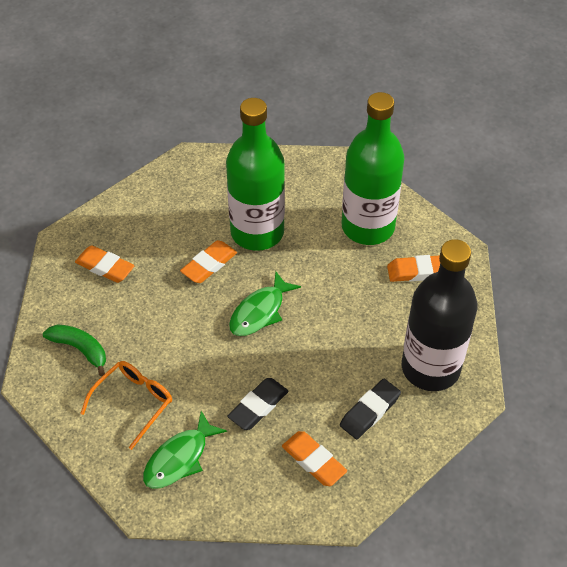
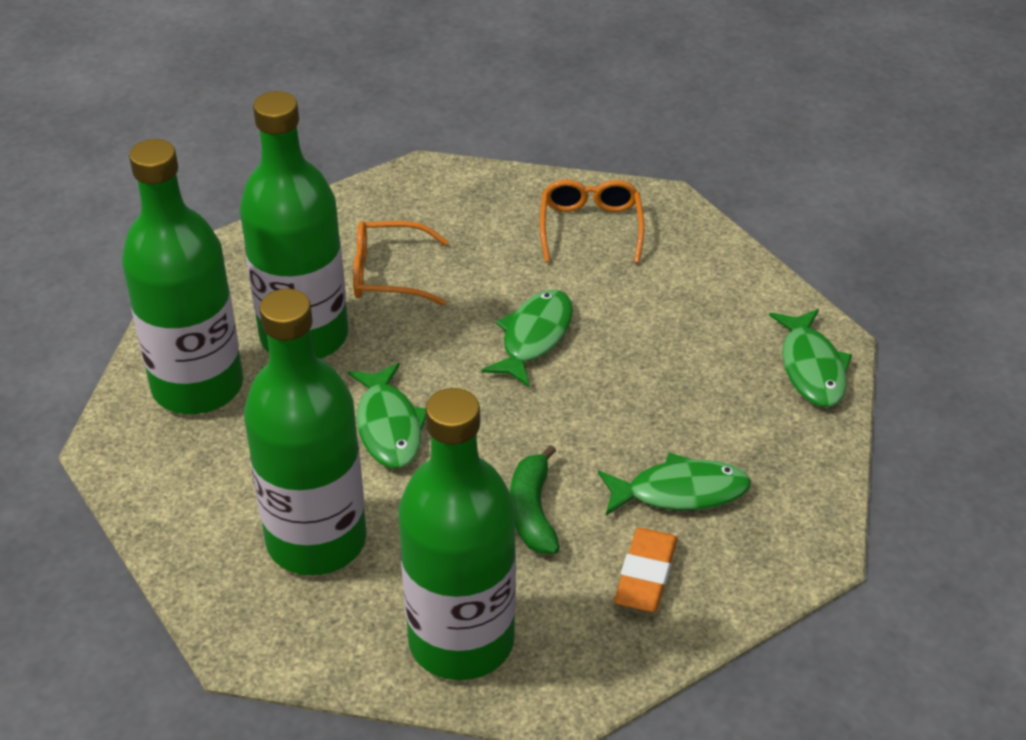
black bottle: [402,239,478,391] = 1 -> none = 0
black eraser: [227,378,289,430] [340,379,401,439] = 2 -> none = 0
green bottle: [226,98,285,251] [342,92,405,245] = 2 -> [122,139,243,414] [240,91,348,359] [244,289,367,575] [398,388,516,680] = 4
green fish: [143,411,227,489] [229,271,301,336] = 2 -> [348,363,426,468] [481,290,573,387] [598,453,751,515] [769,309,852,407] = 4
orange eraser: [75,245,135,283] [180,240,237,283] [282,431,347,486] [387,255,440,282] = 4 -> [614,528,677,612] = 1
orange glasses: [80,361,172,450] = 1 -> [353,221,449,305] [540,179,645,263] = 2

